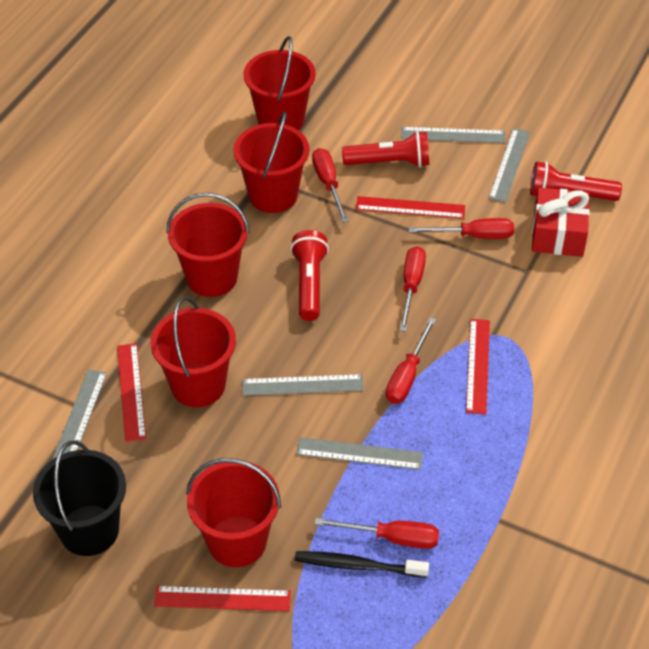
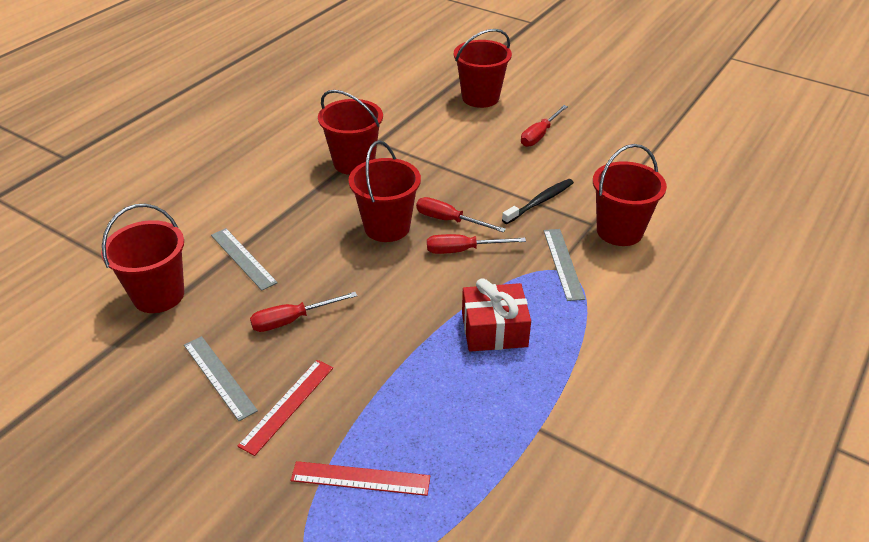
black bucket: [33,441,126,556] = 1 -> none = 0
grey ruler: [52,369,107,459] [242,374,364,396] [296,437,423,470] [401,127,506,143] [489,128,530,203] = 5 -> [184,336,258,421] [211,228,278,291] [544,229,585,301] = 3
red flashlight: [290,230,329,321] [342,131,429,167] [530,162,622,201] = 3 -> none = 0
red ruler: [117,343,146,442] [154,586,291,611] [356,196,465,219] [466,319,490,414] = 4 -> [238,360,333,456] [290,461,430,496] = 2
red screwdriver: [312,148,349,223] [315,518,439,549] [386,317,436,404] [399,246,426,332] [409,218,514,239] = 5 -> [250,292,357,332] [416,197,506,233] [427,234,526,254] [521,105,568,147] = 4

